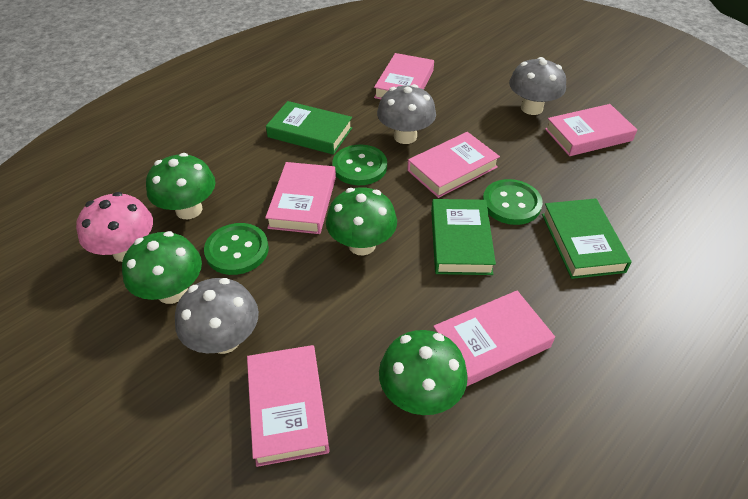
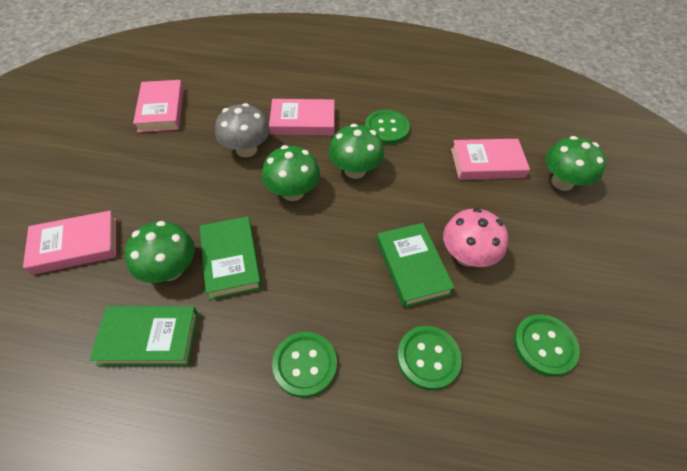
green button: [204,223,269,275] [332,144,387,185] [483,179,543,225] = 3 -> [272,332,337,398] [365,110,410,145] [397,326,462,390] [514,314,580,377] = 4
grey mushroom: [175,278,259,354] [377,84,436,144] [509,57,566,115] = 3 -> [215,103,270,157] = 1
pink book: [247,345,330,467] [265,162,336,234] [374,53,434,99] [407,132,500,198] [433,291,555,387] [545,104,637,156] = 6 -> [23,210,116,275] [133,80,184,133] [269,99,334,135] [451,139,530,180] = 4

